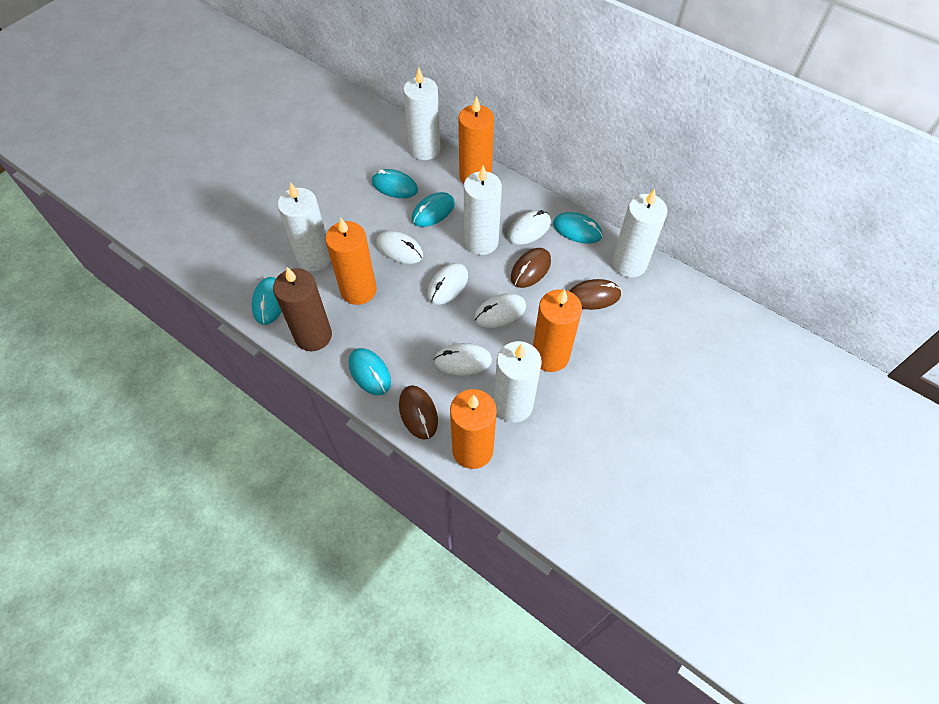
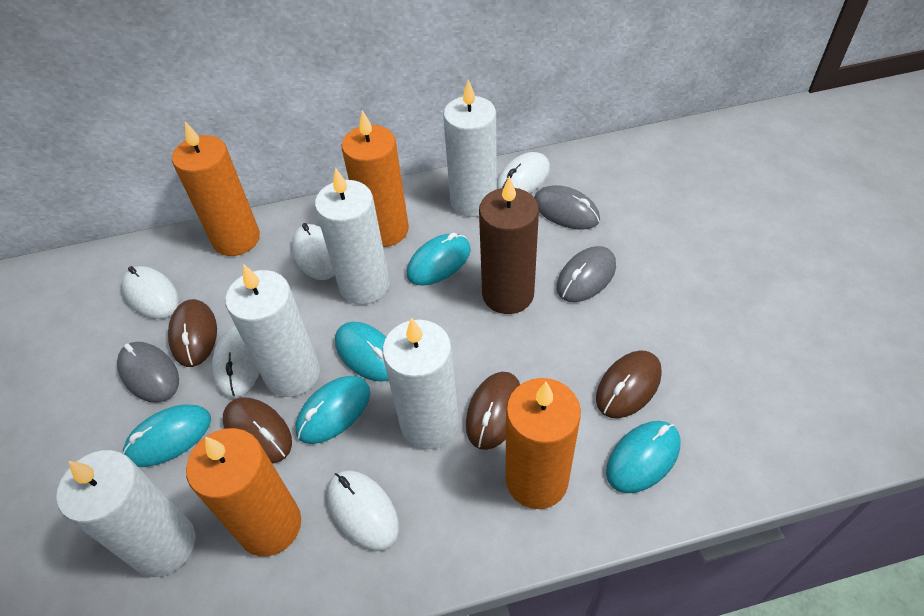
brown mouse: [399,385,438,440] [511,248,551,288] [569,279,622,310] = 3 -> [168,299,217,367] [223,397,292,463] [466,372,520,450] [596,351,662,418] = 4
grey mouse: none = 0 -> [117,342,179,403] [534,185,600,230] [557,246,616,302] = 3

